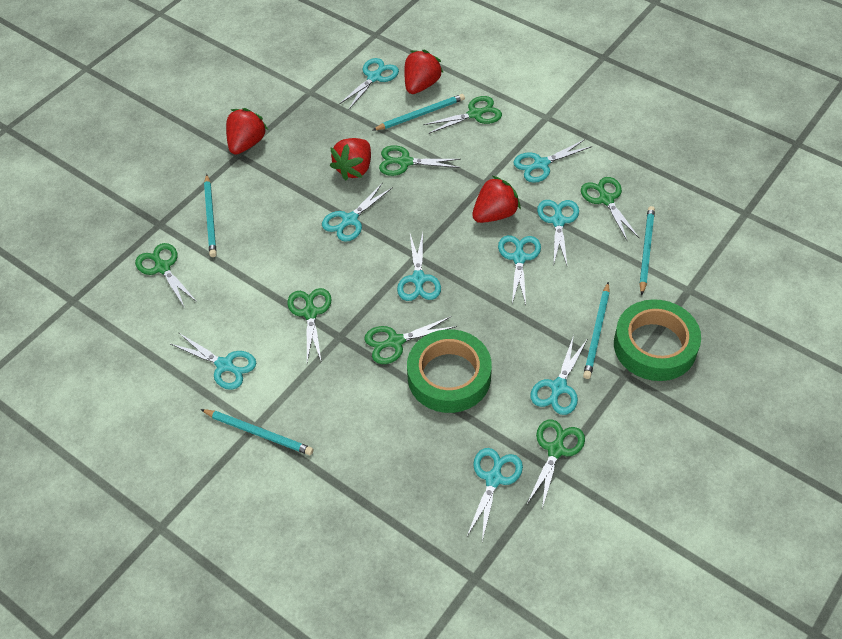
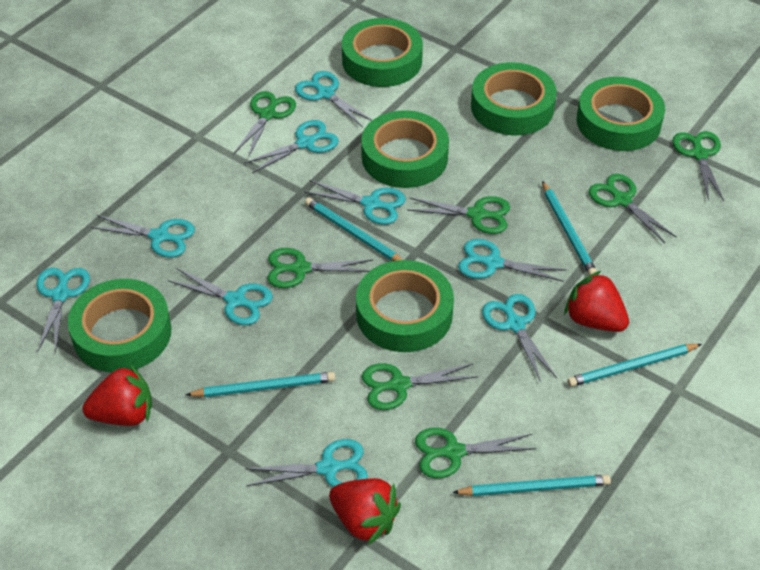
green tape: [407,329,492,413] [614,299,701,381] = 2 -> [68,279,172,372] [342,18,423,87] [356,260,454,352] [361,110,449,188] [471,62,557,135] [577,77,665,151] = 6
red strawberry: [226,108,268,155] [330,138,371,181] [404,50,443,94] [472,176,521,223] = 4 -> [82,364,152,426] [329,478,401,545] [564,271,629,332] = 3

